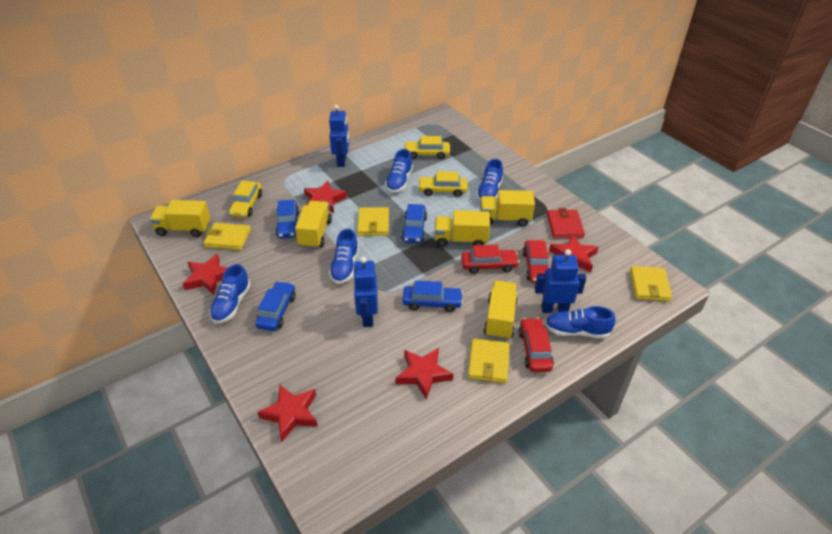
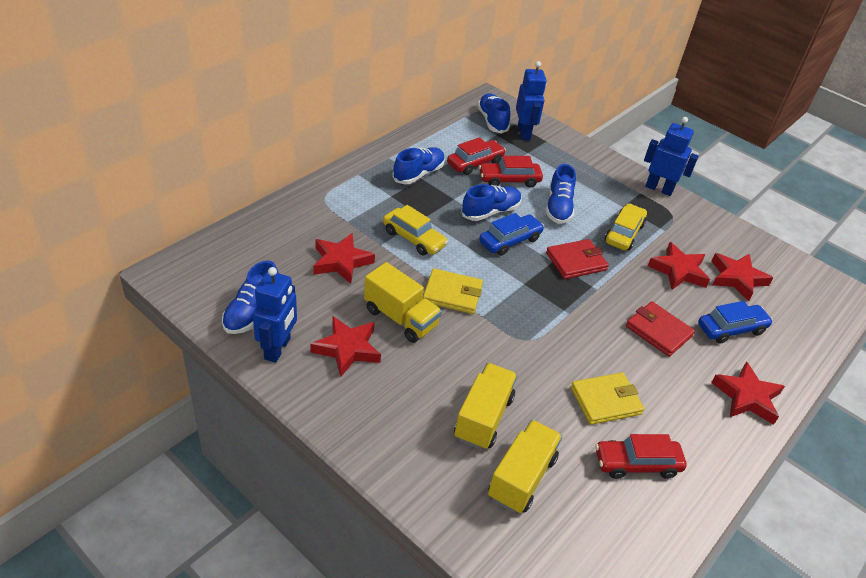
blue car: [255,281,296,331] [275,199,299,239] [401,204,427,243] [403,280,463,312] = 4 -> [479,213,544,256] [698,301,773,344] = 2
red wallet: [547,208,585,238] = 1 -> [546,239,609,279] [626,301,695,357] = 2
yellow car: [229,181,262,218] [404,136,450,159] [418,171,468,197] = 3 -> [383,205,448,255] [605,203,647,250] = 2
yellow truck: [150,200,210,237] [295,201,332,249] [435,210,490,247] [480,190,535,227] [484,281,518,340] = 5 -> [364,262,442,343] [454,363,517,450] [488,420,562,513] = 3
yellow wallet: [203,223,251,250] [357,207,389,236] [468,338,510,383] [630,266,672,301] = 4 -> [423,268,483,314] [571,372,644,425] = 2

